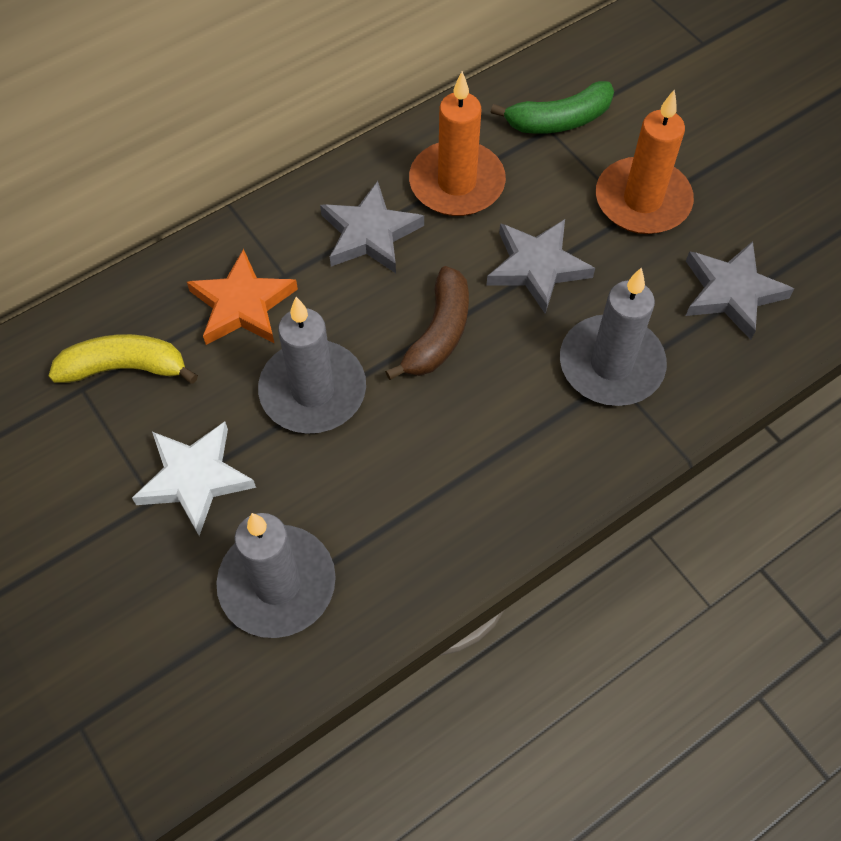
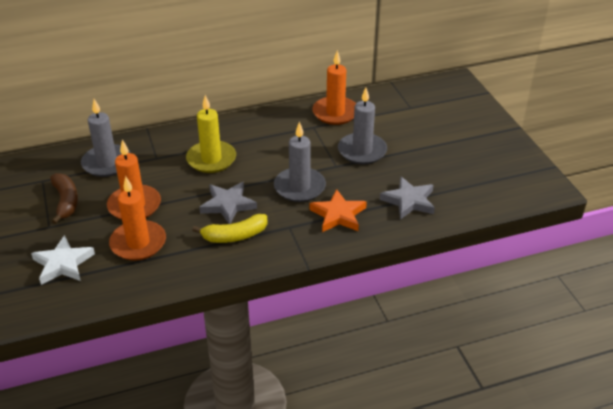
green banana: [491,81,614,134] = 1 -> none = 0
grey star: [320,181,424,273] [486,219,595,314] [686,241,794,340] = 3 -> [199,182,257,224] [380,177,435,220] = 2
orange candle: [409,71,506,216] [596,89,694,234] = 2 -> [107,139,161,220] [109,176,166,260] [312,50,356,125] = 3
yellow candle: none = 0 -> [186,95,236,173] = 1

